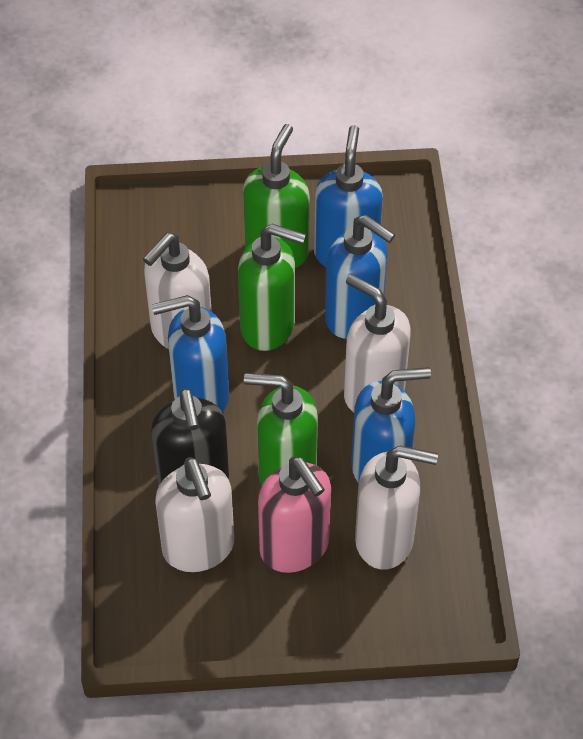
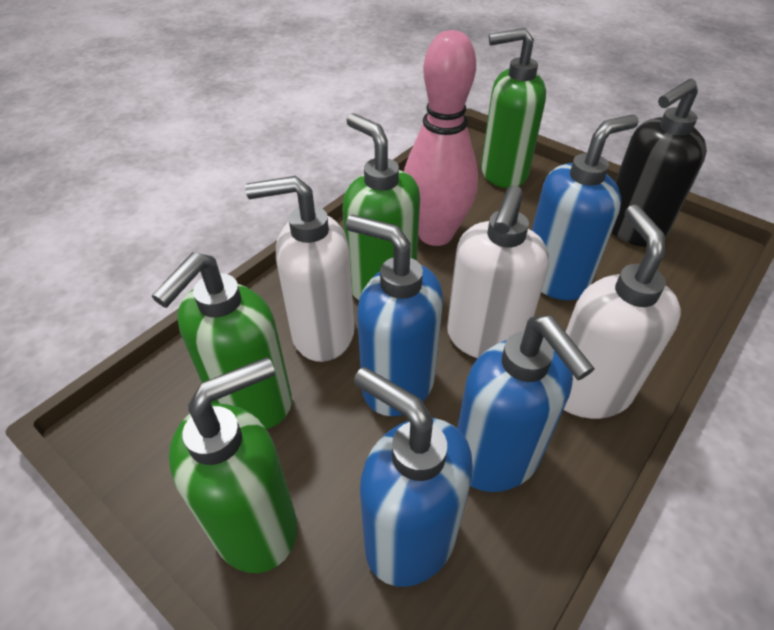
green soap dispenser: [238,224,306,351] [243,124,310,268] [244,373,318,487] = 3 -> [152,252,292,429] [169,357,297,573] [342,113,420,300] [481,28,546,188] = 4
pink bowling pin: none = 0 -> [404,30,478,246] = 1
pink soap dispenser: [258,456,331,573] = 1 -> none = 0
white soap dispenser: [143,233,212,349] [155,457,234,572] [344,274,411,412] [355,445,438,569] = 4 -> [245,176,355,362] [447,185,549,358] [564,205,681,419] = 3

